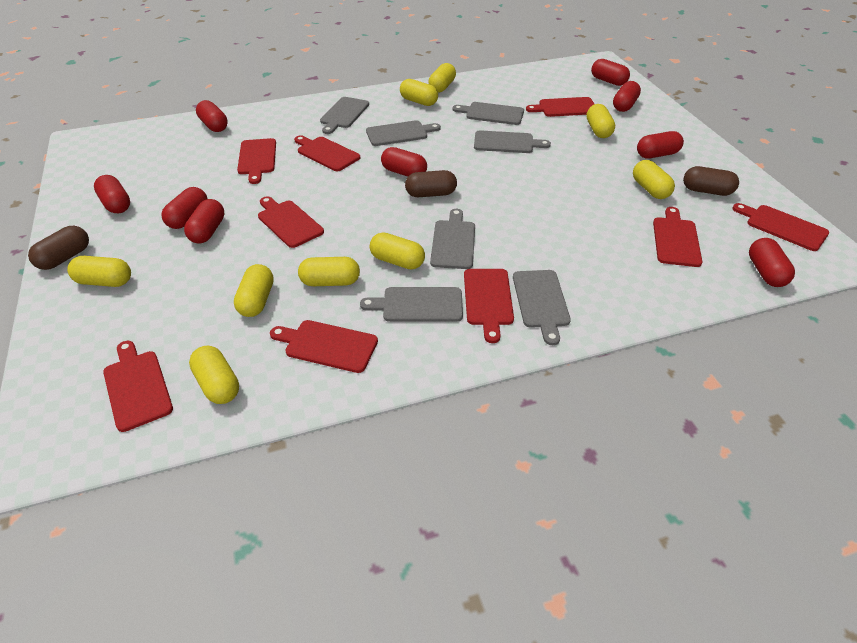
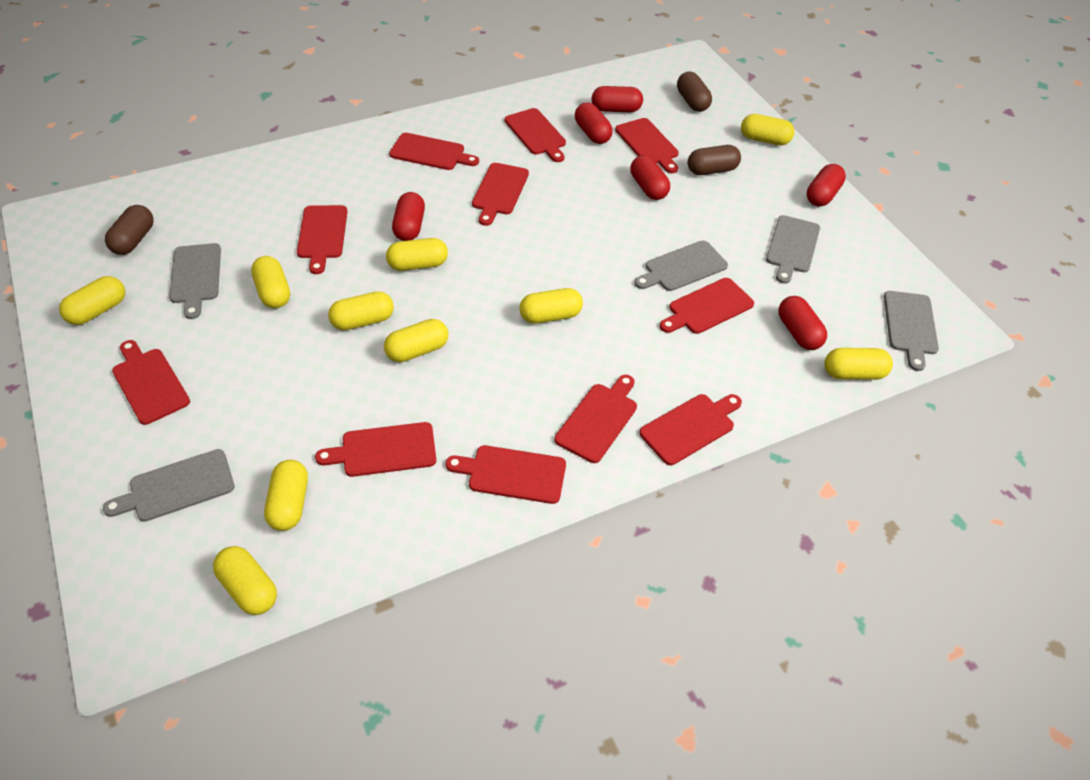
grey cutting board: [320,97,369,134] [360,287,463,322] [366,120,441,146] [430,209,475,269] [453,102,524,125] [474,130,551,153] [513,270,571,345] = 7 -> [103,449,234,522] [169,243,221,319] [634,240,728,291] [766,215,820,284] [884,291,939,371] = 5
red capsule: [94,175,130,213] [161,187,207,229] [184,199,224,244] [196,100,228,132] [381,147,427,177] [591,59,630,86] [613,81,641,112] [637,131,684,158] [749,238,795,287] = 9 -> [392,192,425,241] [575,102,613,144] [592,86,643,112] [630,155,670,200] [778,296,827,350] [807,164,846,206] = 6
red cutting board: [103,341,173,432] [237,138,276,184] [258,196,324,248] [270,320,378,373] [294,135,360,171] [464,269,514,343] [526,97,594,117] [653,207,702,267] [732,203,829,251] = 9 -> [112,340,190,425] [297,205,347,274] [315,422,436,477] [389,133,479,170] [446,445,566,504] [472,163,529,226] [505,108,566,162] [554,375,637,463] [615,118,679,173] [639,394,742,465] [660,278,754,334] = 11
yellow capsule: [67,256,131,287] [189,346,239,404] [234,264,274,317] [298,257,360,286] [370,232,425,270] [400,79,438,106] [428,63,456,93] [586,104,615,138] [633,160,675,199] = 9 -> [59,276,125,325] [213,546,277,615] [251,256,290,308] [264,460,308,531] [328,291,394,330] [384,319,448,362] [386,238,448,271] [519,288,583,323] [741,114,795,145] [824,348,893,380] = 10

